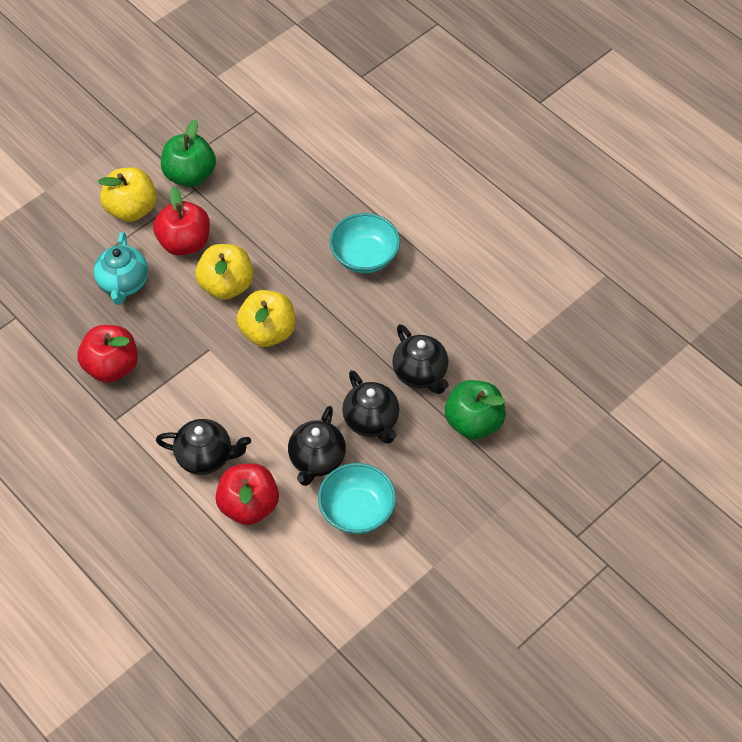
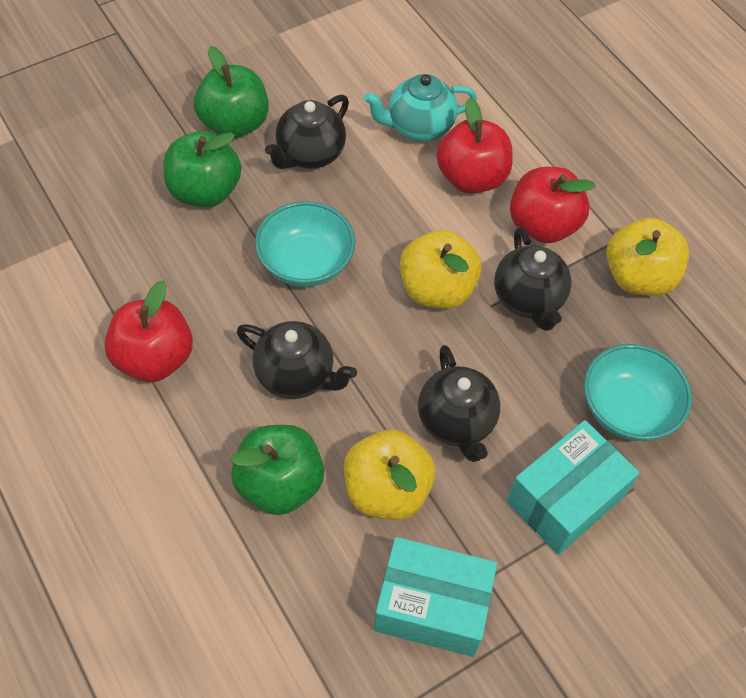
green apple: [161,119,216,187] [445,380,506,439] = 2 -> [164,131,241,207] [194,46,269,138] [230,425,324,515] = 3
turquoise box: none = 0 -> [374,537,497,657] [507,420,639,555] = 2

